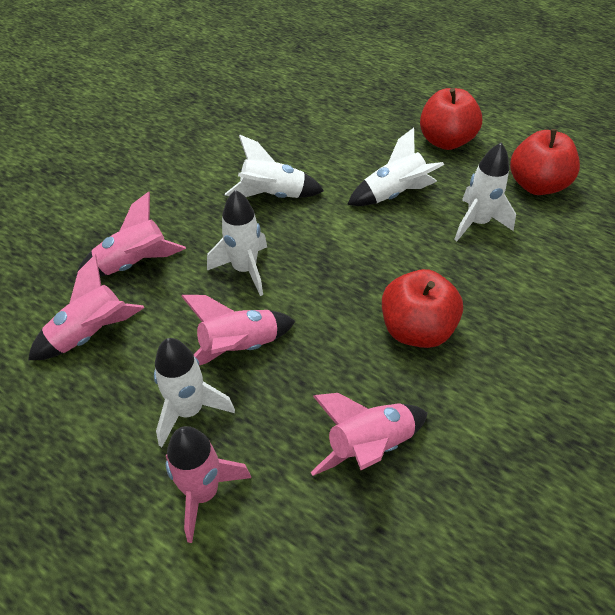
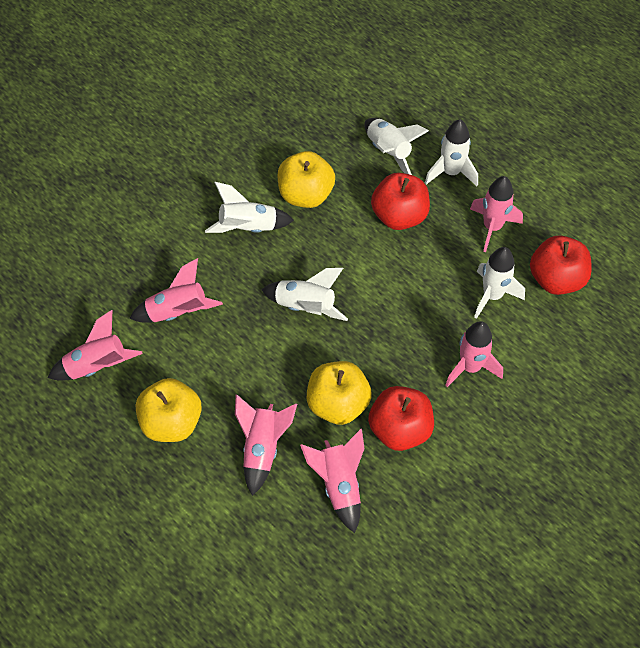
pink rocket: [28,255,144,360] [76,192,186,277] [166,426,251,543] [181,295,295,365] [311,393,428,476] = 5 -> [48,310,143,381] [129,258,223,322] [235,394,297,496] [300,429,365,533] [445,321,503,387] [470,176,523,252] = 6
yellow apple: none = 0 -> [136,378,202,442] [277,151,335,208] [307,361,372,425] = 3

